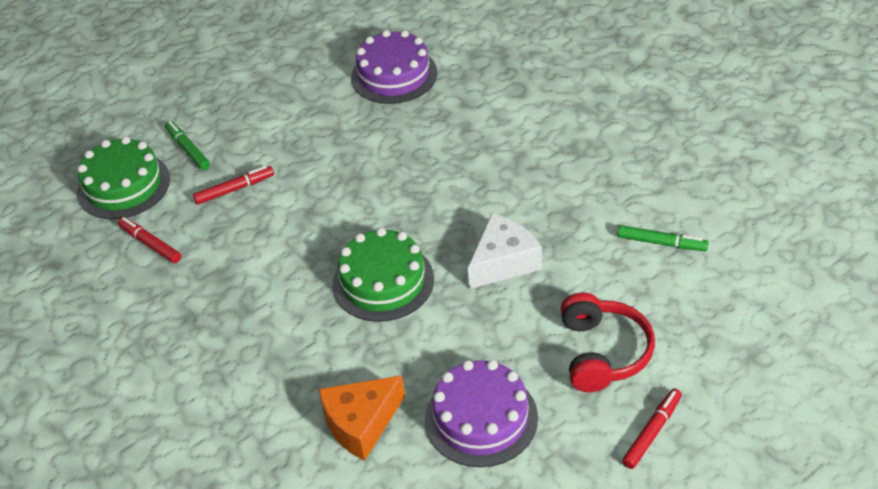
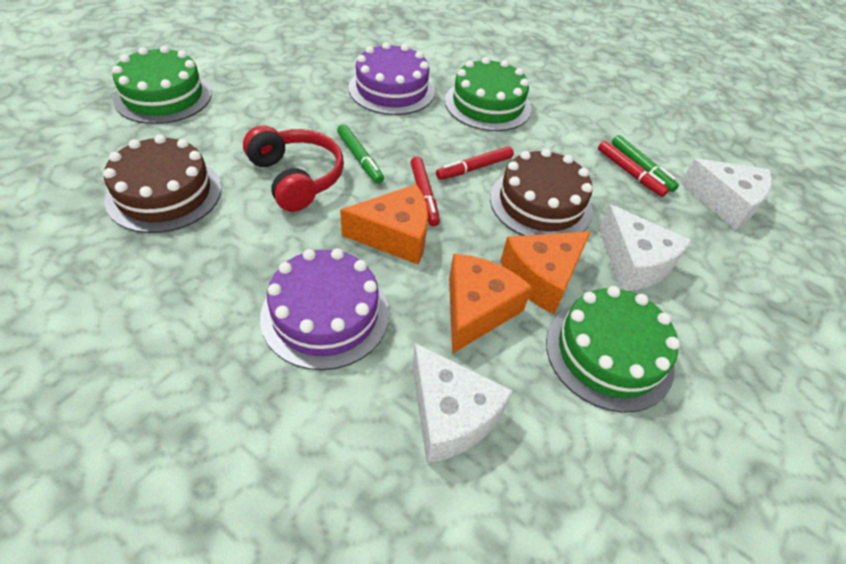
brown cake: none = 0 -> [103,134,222,233] [490,148,593,236] = 2
green cake: [77,137,170,219] [332,228,434,322] = 2 -> [112,46,212,124] [445,57,531,131] [546,286,680,413] = 3
orange cheese: [318,375,405,461] = 1 -> [340,184,428,265] [449,254,532,354] [500,231,591,314] = 3
white cheese: [468,213,542,289] = 1 -> [412,343,513,463] [599,204,691,291] [681,158,772,230] = 3

